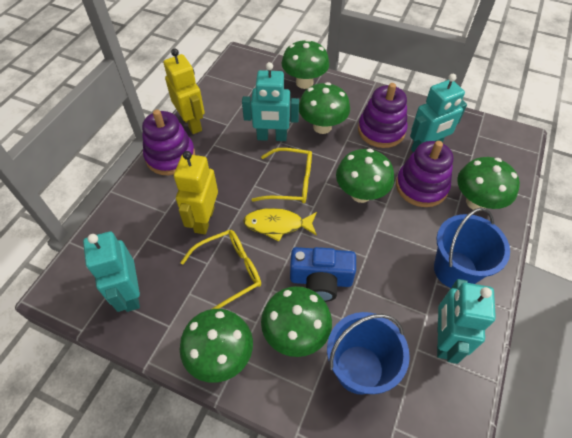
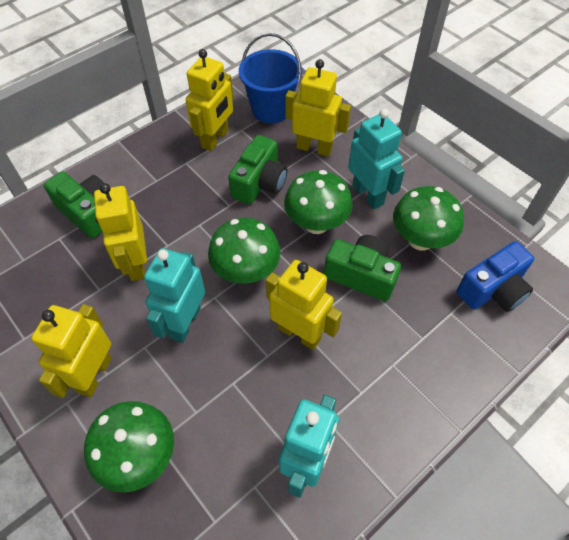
blue bucket: [327,312,410,394] [434,207,510,288] = 2 -> [239,33,302,123] = 1
green camera: none = 0 -> [44,171,104,238] [228,135,287,204] [324,235,401,301] = 3
green mushroom: [180,309,253,383] [261,286,332,357] [282,39,330,89] [299,82,350,134] [336,149,394,203] [457,157,520,210] = 6 -> [84,401,174,492] [208,218,281,284] [284,170,353,234] [393,186,464,251] = 4
purple stacking toy: [142,110,195,175] [358,83,408,148] [396,141,453,207] = 3 -> none = 0
turquoise robot: [83,232,140,312] [242,62,299,141] [410,74,467,152] [437,279,496,364] = 4 -> [144,248,205,343] [279,395,339,498] [348,109,405,209] = 3
yellow fish: [243,208,317,242] = 1 -> none = 0
yellow glasses: [180,230,261,309] [252,148,312,204] = 2 -> none = 0
yellow robot: [163,48,205,134] [174,151,218,234] = 2 -> [31,304,112,398] [94,183,147,281] [186,49,233,151] [266,260,342,350] [285,59,351,157] = 5

